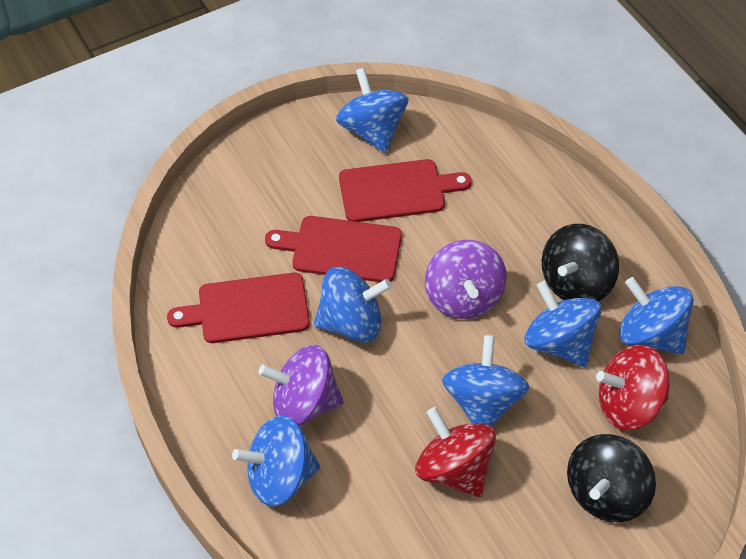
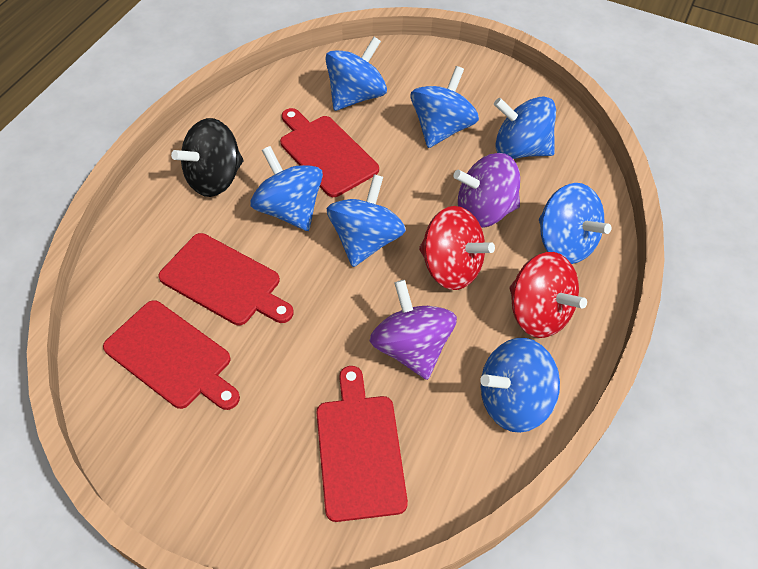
black spinning top: [541,224,619,301] [567,434,656,522] = 2 -> [171,118,243,197] = 1
blue spinning top: [232,416,320,507] [314,267,392,343] [336,68,408,153] [442,335,529,426] [524,281,602,367] [619,277,694,354] = 6 -> [250,146,323,231] [325,37,387,111] [327,174,406,267] [411,66,479,148] [480,338,560,433] [494,96,556,159] [539,183,611,264] = 7
red cutting board: [167,273,310,343] [265,216,402,282] [339,159,471,222] = 3 -> [103,300,240,410] [158,233,294,325] [280,108,379,197] [316,366,408,522] = 4

